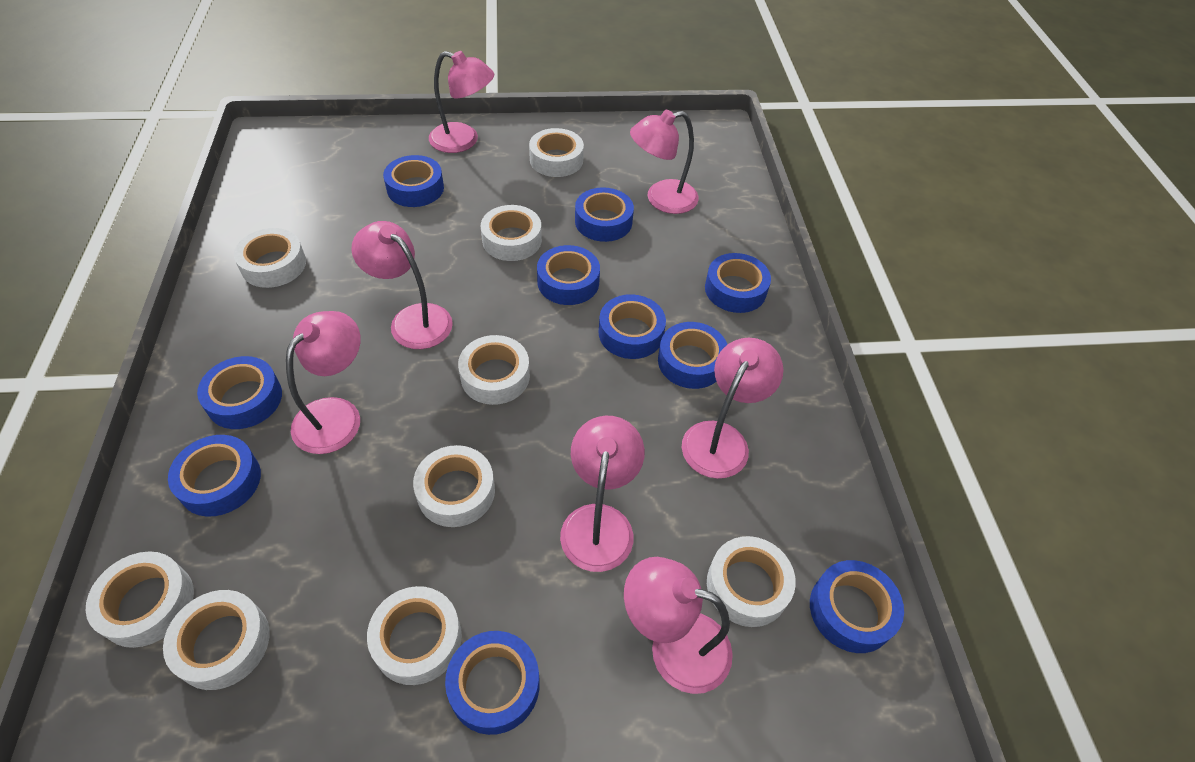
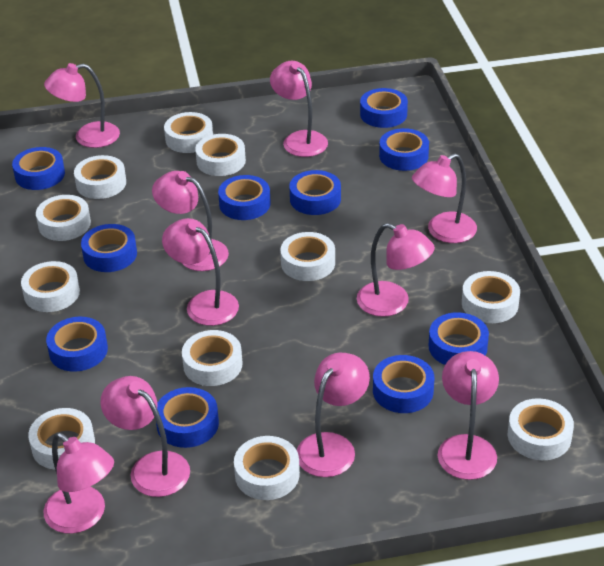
pink lamp: [286,311,360,454] [351,221,453,349] [429,51,494,153] [560,416,645,572] [624,557,733,694] [630,110,699,214] [682,338,784,479] = 7 -> [43,433,114,534] [44,63,120,148] [100,376,190,497] [152,171,229,271] [162,218,239,326] [270,61,328,157] [297,353,370,477] [357,223,435,317] [412,153,477,243] [438,351,499,480] = 10
white tape: [86,551,194,648] [163,590,270,690] [234,228,306,288] [367,586,462,685] [413,445,495,527] [458,335,530,405] [481,205,542,261] [529,128,584,177] [707,536,796,627] = 9 -> [21,261,80,312] [28,408,95,470] [36,195,91,241] [74,155,126,199] [164,112,213,153] [182,330,242,386] [195,134,246,176] [234,436,300,500] [280,232,335,281] [462,271,520,323] [508,398,574,460] = 11

